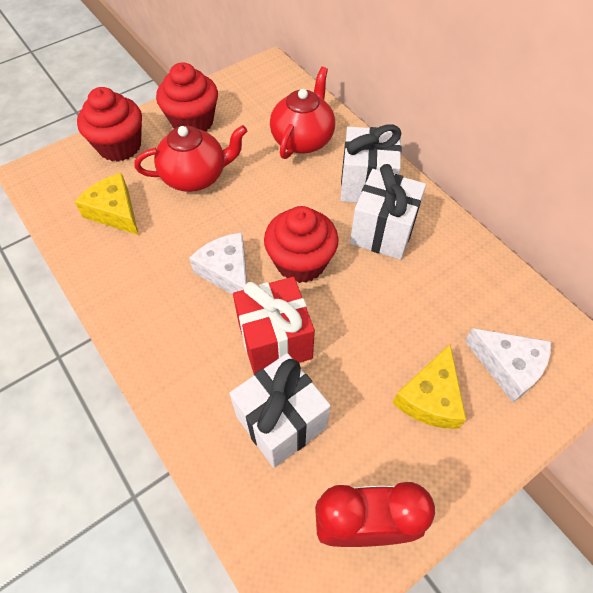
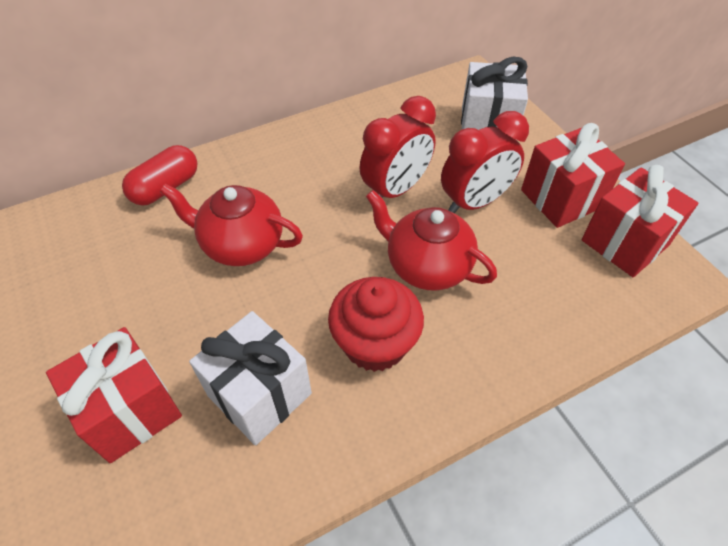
red capsule: none = 0 -> [122,145,198,206] = 1
red clock: [315,482,435,547] = 1 -> [360,96,436,198] [441,111,529,213] = 2
red cupcake: [77,87,142,162] [156,62,218,132] [264,206,339,283] = 3 -> [328,277,424,372] = 1
red gift: [233,277,315,374] = 1 -> [46,327,182,463] [521,123,625,228] [582,165,698,277] = 3
white cheese: [189,232,247,295] [465,328,551,403] = 2 -> none = 0
white gift: [229,353,331,468] [340,124,402,203] [350,164,426,260] = 3 -> [189,311,312,445] [461,57,528,130] = 2
yellow cheese: [75,173,139,235] [393,344,466,429] = 2 -> none = 0

